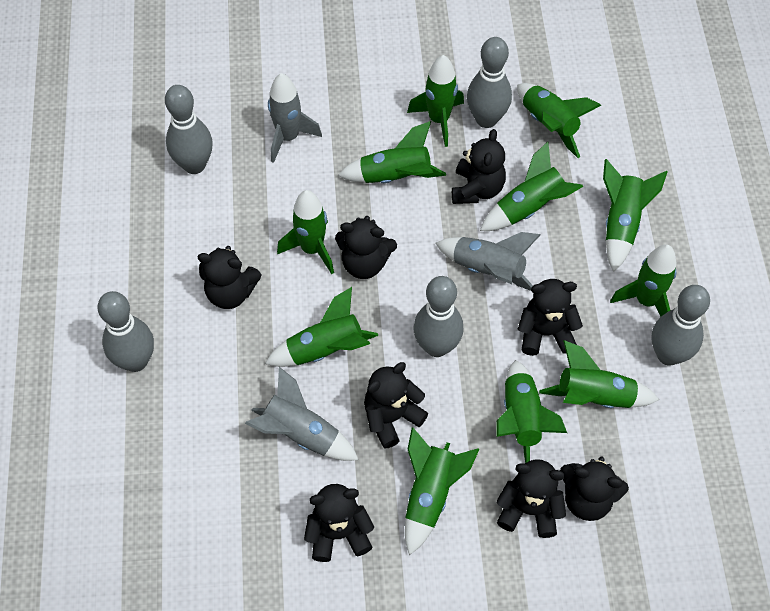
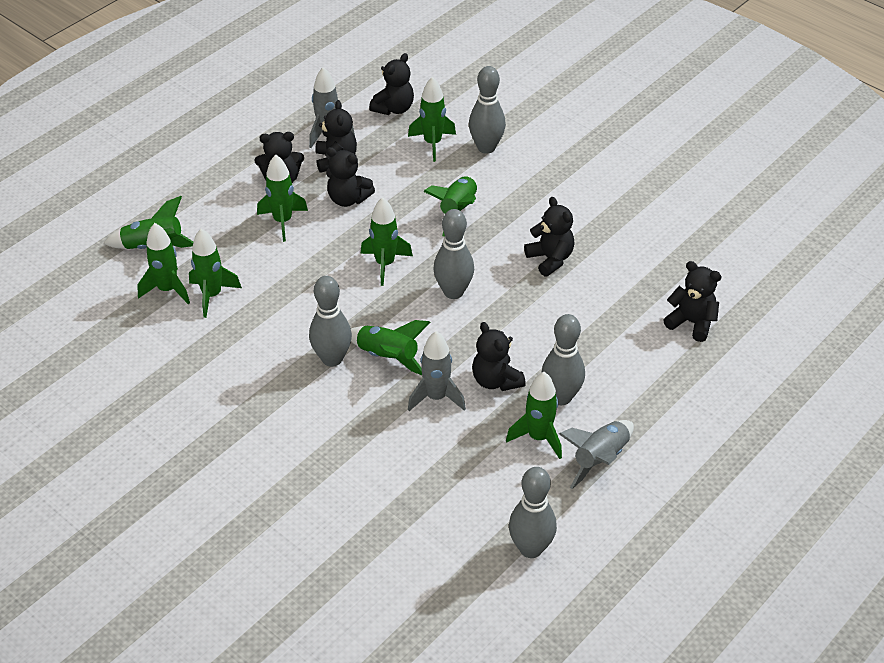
black teddy bear: [198,246,262,309] [304,484,374,562] [335,216,397,279] [364,362,428,449] [452,129,506,204] [496,459,566,538] [518,279,583,356] [560,457,629,521] = 8 -> [254,132,304,183] [315,100,357,173] [326,147,375,207] [369,53,414,115] [472,322,526,391] [524,197,575,277] [663,261,722,342] = 7
green rocket: [265,287,378,367] [277,190,334,274] [338,121,446,183] [405,427,479,555] [407,55,464,147] [480,142,583,231] [496,360,567,463] [517,83,601,158] [539,340,659,408] [603,159,667,272] [610,244,677,317] = 11 -> [104,196,193,249] [137,223,190,304] [189,229,242,318] [257,155,308,242] [351,320,431,375] [361,197,413,286] [408,77,456,162] [423,176,477,237] [506,372,562,459] = 9

